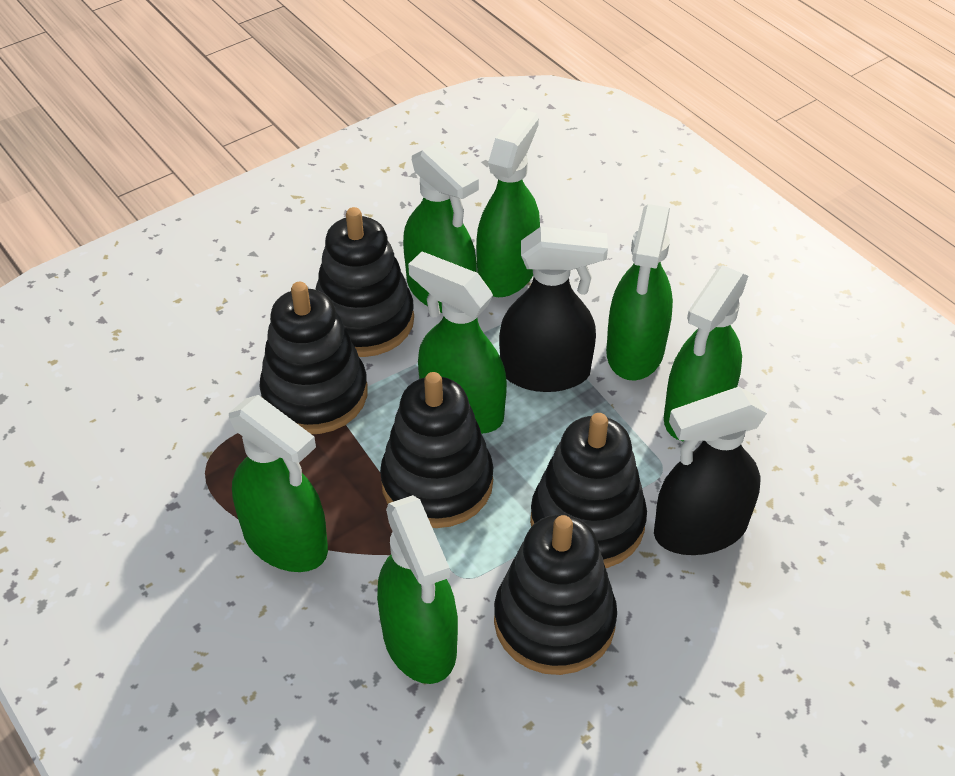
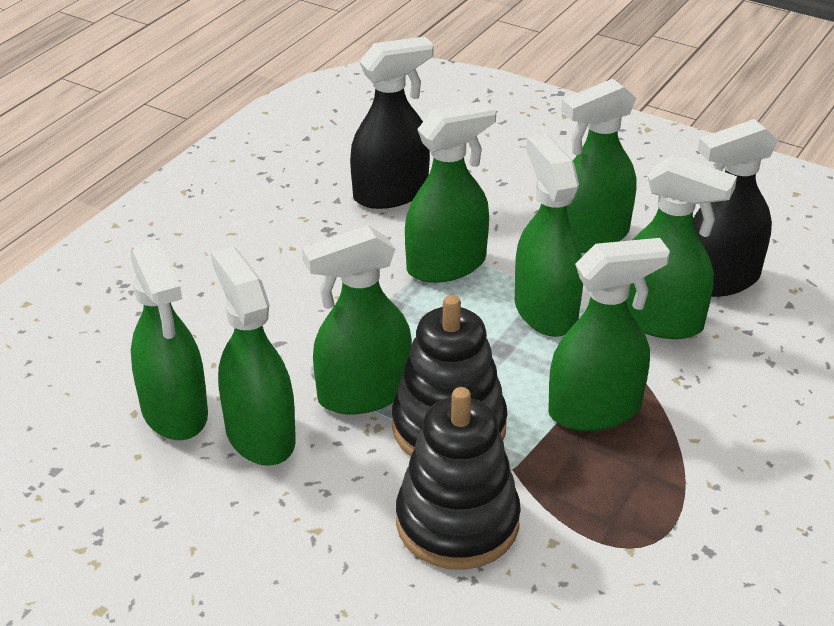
black stacking toy: [259,282,368,434] [315,207,414,357] [380,372,493,528] [494,515,617,675] [530,413,647,568] = 5 -> [392,295,507,457] [396,387,521,570] = 2
green spray bottle: [229,395,328,572] [377,495,458,684] [403,142,479,313] [408,251,507,434] [476,108,540,297] [606,204,673,380] [664,265,748,442] = 7 -> [130,240,208,440] [211,246,296,466] [302,225,412,414] [405,101,496,283] [515,134,583,337] [548,238,670,431] [561,78,636,253] [626,155,737,339] = 8

